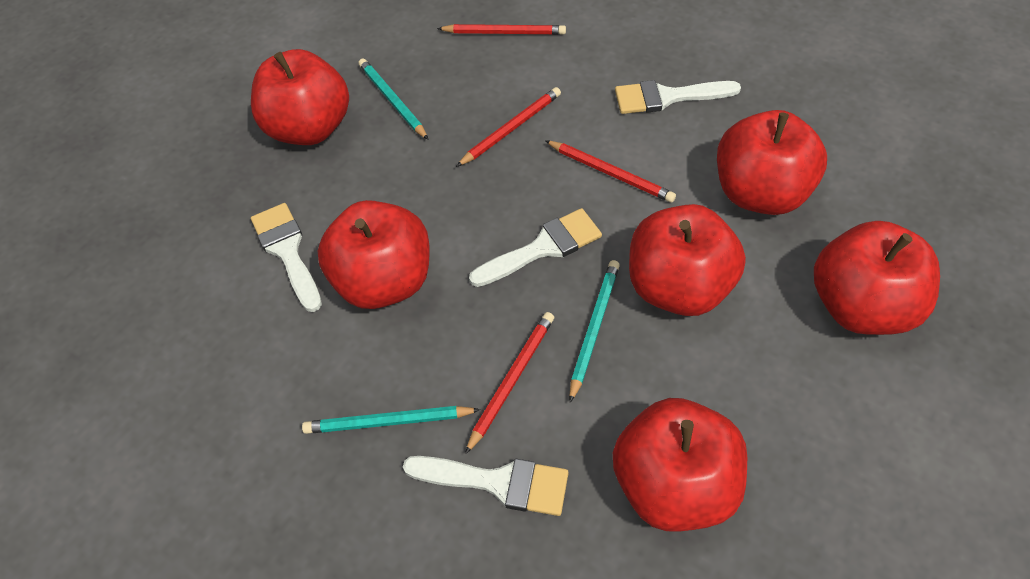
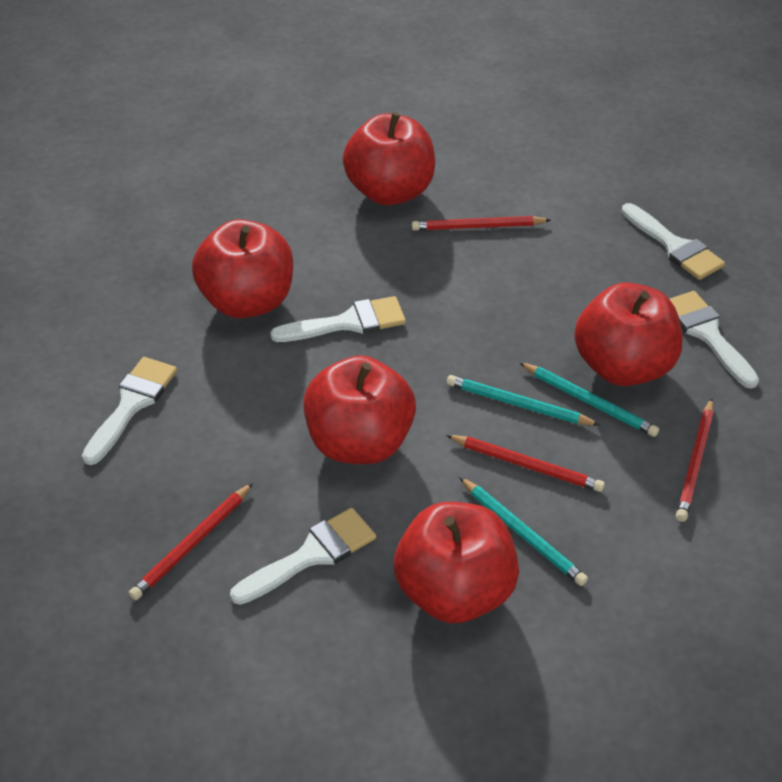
red apple: [251,49,349,145] [317,200,429,309] [613,398,747,531] [629,204,746,316] [717,110,827,215] [814,221,940,335] = 6 -> [192,219,293,318] [303,355,416,464] [343,112,435,205] [394,502,519,623] [574,282,682,386] = 5
white brush: [251,203,322,312] [403,456,569,516] [469,208,602,287] [615,80,741,114] = 4 -> [82,357,177,465] [230,508,376,605] [270,296,406,342] [621,203,725,280] [669,291,759,389] = 5

